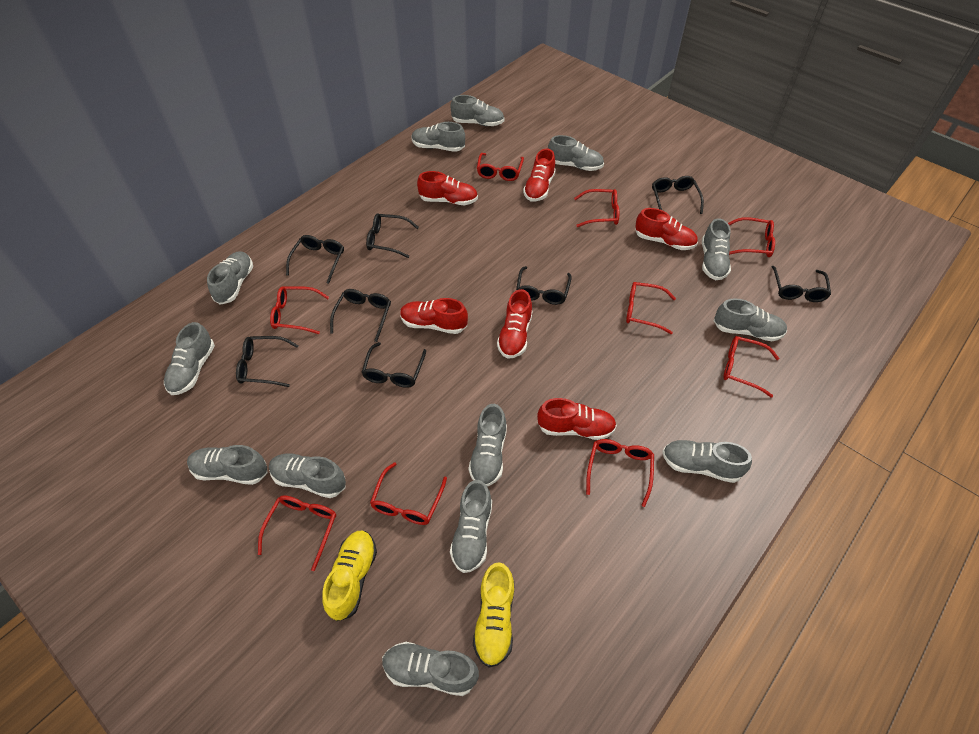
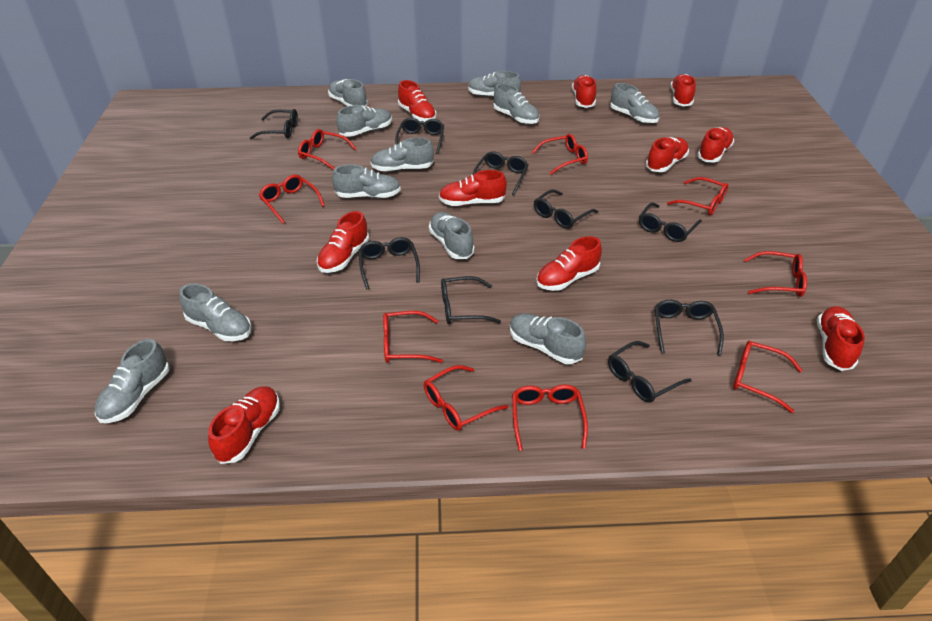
black glasses: [236,336,299,387] [286,235,344,284] [330,289,391,342] [361,342,426,388] [366,213,419,258] [516,266,572,305] [652,176,704,214] [772,266,831,302] = 8 -> [250,109,298,140] [359,237,420,290] [395,118,444,154] [441,276,501,324] [473,151,528,195] [534,189,598,229] [608,341,691,403] [639,202,702,242] [654,300,724,356] = 9
grey shoe: [164,322,215,395] [187,445,268,485] [207,251,253,305] [269,453,346,498] [382,642,479,696] [412,122,465,152] [450,95,504,126] [450,480,492,573] [469,404,507,486] [548,135,604,171] [662,440,752,483] [702,218,731,280] [714,298,787,341] = 13 -> [95,339,169,423] [179,284,251,341] [328,79,368,107] [332,164,401,198] [336,105,392,137] [370,137,434,172] [429,212,474,259] [468,71,521,97] [493,84,539,124] [510,313,586,364] [610,83,659,124] = 11
red shoe: [400,298,468,334] [417,171,478,205] [497,289,533,359] [523,149,556,201] [537,398,617,440] [635,208,698,250] = 6 -> [208,386,280,464] [317,211,369,273] [398,80,436,122] [439,170,507,206] [536,236,602,291] [572,75,596,108] [646,137,689,172] [670,74,696,106] [697,127,734,163] [817,306,865,371] = 10
yellow shoe: [322,531,377,621] [473,562,514,667] = 2 -> none = 0

